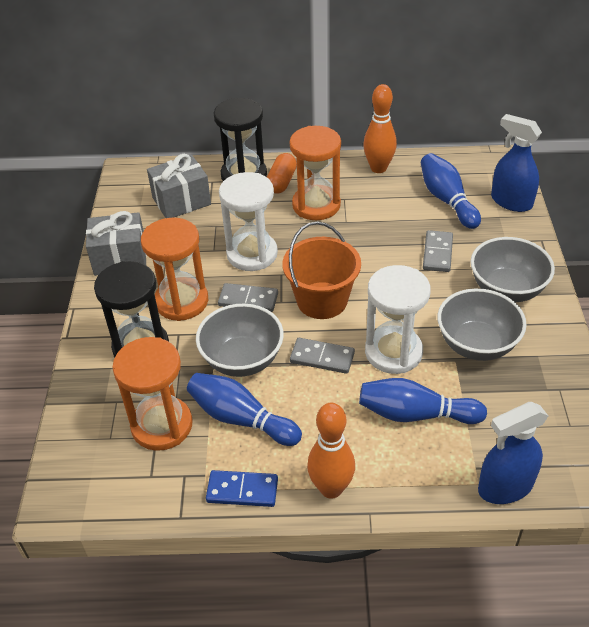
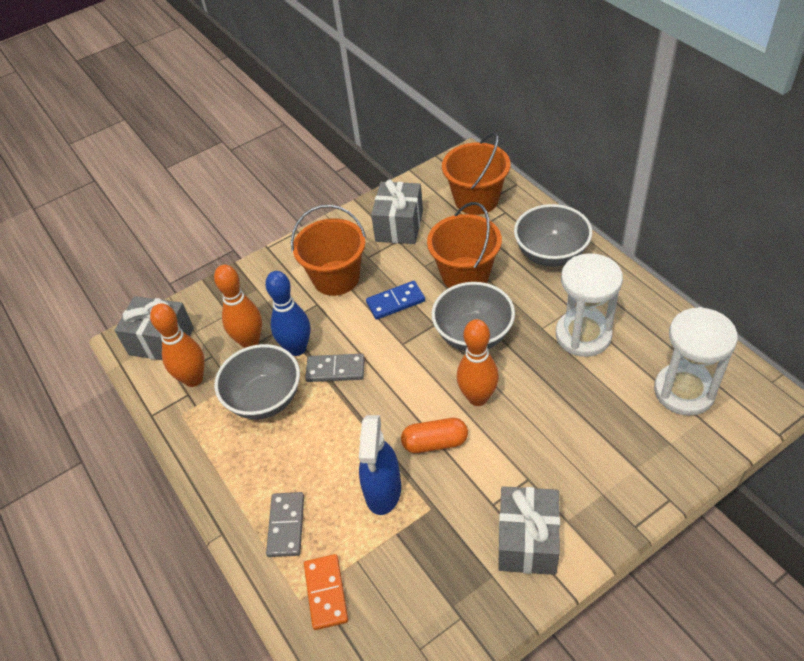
black hourglass: [94,261,169,357] [214,98,267,181] = 2 -> none = 0
blue bowling pin: [187,373,302,446] [359,378,487,424] [421,153,481,229] = 3 -> [265,271,310,356] = 1
blue spray bottle: [478,402,548,504] [491,114,542,212] = 2 -> [359,415,401,515] = 1
grey domino: [218,283,278,312] [290,338,355,374] [423,230,453,272] = 3 -> [266,492,304,557] [305,354,365,382] = 2
grey gift: [86,211,147,276] [147,154,211,218] = 2 -> [114,296,194,360] [371,179,423,244] [498,486,560,575] = 3
orange bowling pin: [307,403,355,499] [363,84,397,173] = 2 -> [150,303,205,387] [214,265,262,348] [457,319,499,406] = 3
orange bucket: [282,221,361,319] = 1 -> [291,205,366,296] [427,202,502,288] [442,132,510,215] = 3
orange domino: none = 0 -> [304,554,348,630] = 1
orange hourglass: [113,337,192,451] [141,218,208,321] [290,126,341,220] = 3 -> none = 0

